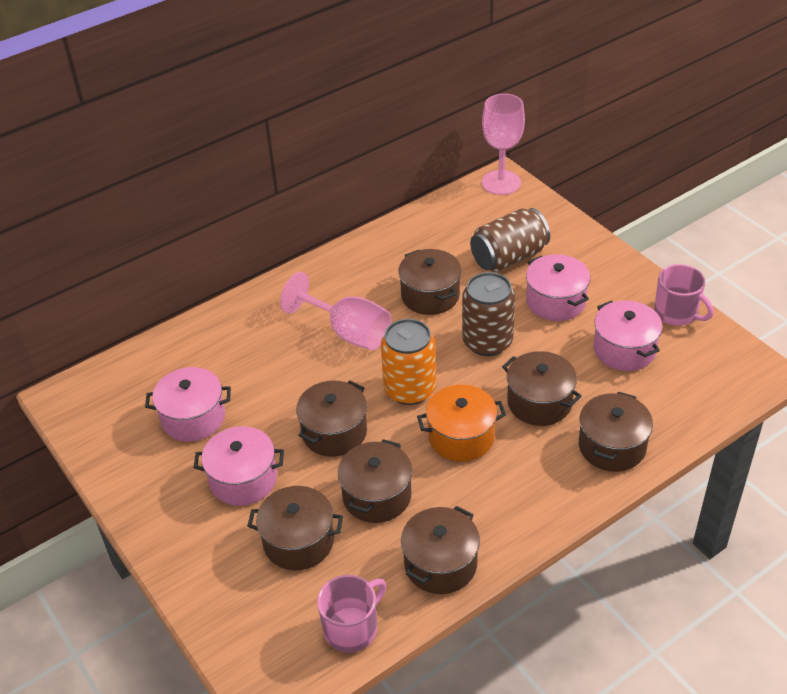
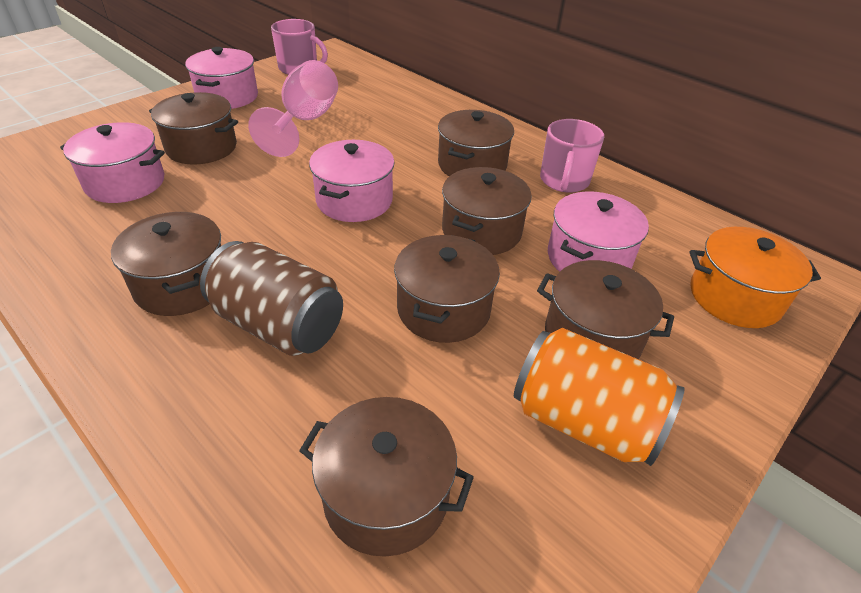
brown can: [462,272,515,356] [470,208,550,272] = 2 -> [200,241,343,356] = 1
pink goblet: [280,272,391,350] [482,94,525,195] = 2 -> [248,60,338,157] = 1

